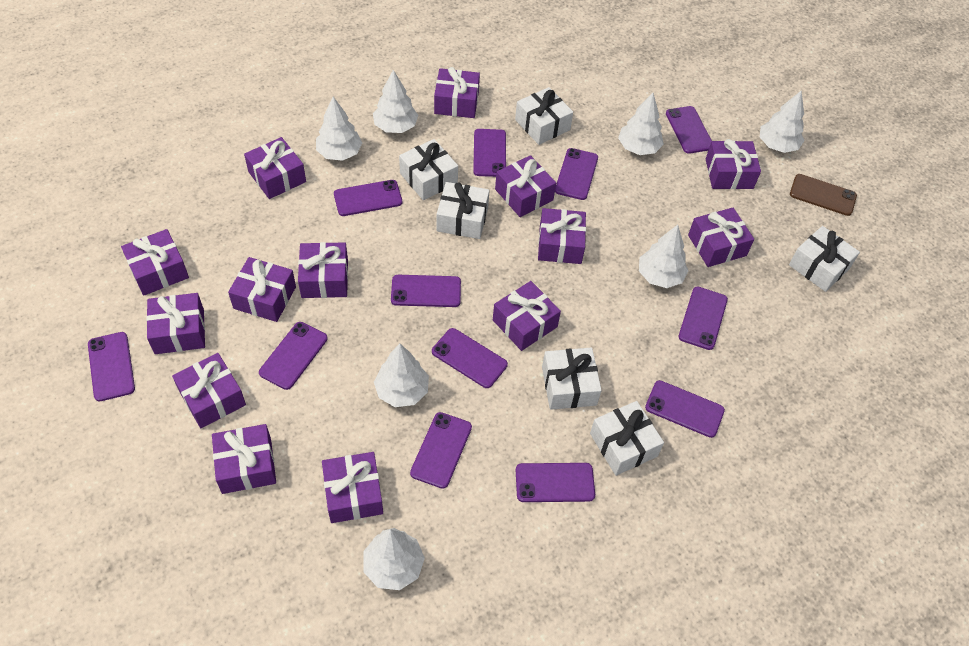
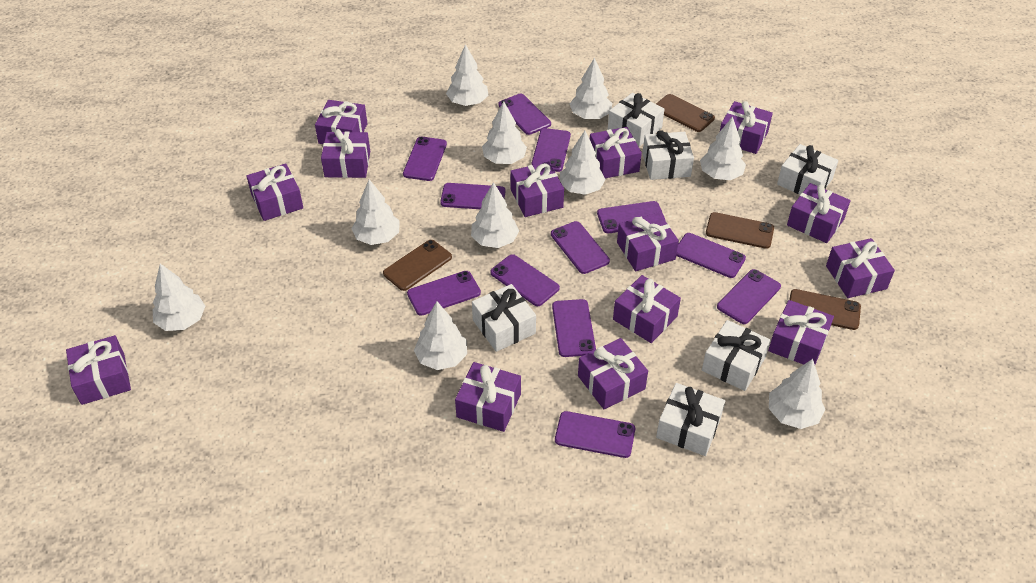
brown phone: [790,174,857,216] = 1 -> [383,240,452,291] [656,94,715,132] [706,212,774,249] [789,289,861,330] = 4
white tree: [316,97,362,161] [363,528,425,590] [373,70,418,133] [374,344,429,407] [618,93,664,155] [639,225,688,288] [760,90,805,153] = 7 -> [153,264,205,331] [351,179,400,245] [414,302,467,370] [446,44,489,106] [471,182,519,248] [482,101,527,164] [560,131,606,195] [569,57,612,119] [700,116,746,180] [769,359,825,429] = 10

